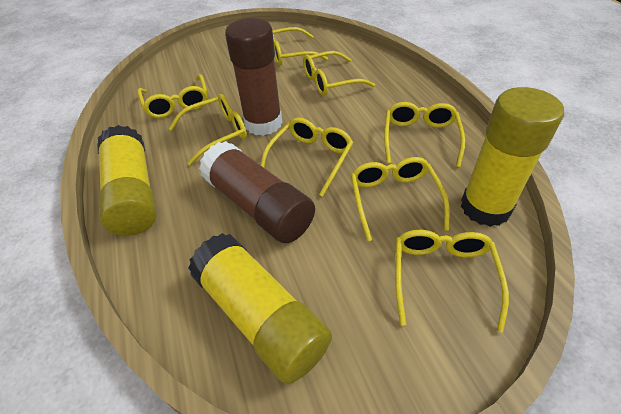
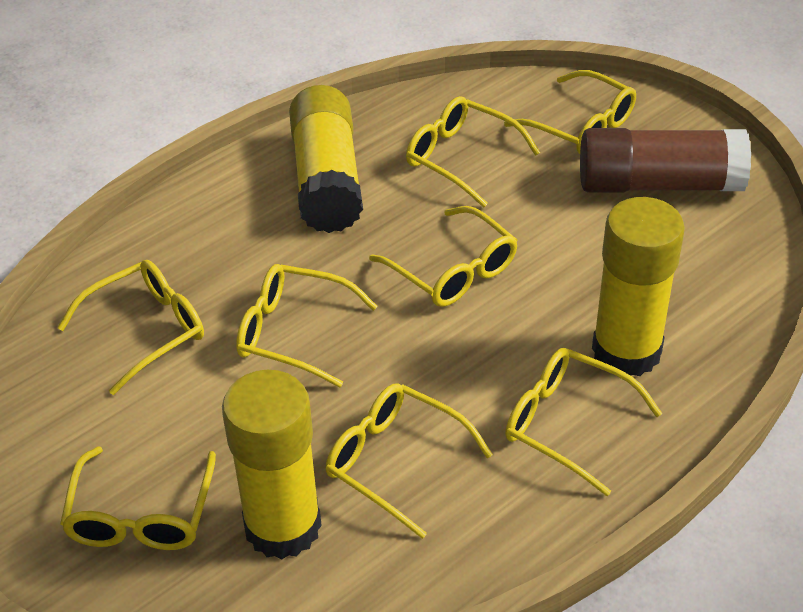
brown glue stick: [199,141,315,243] [225,18,282,136] = 2 -> [580,128,751,193] = 1

